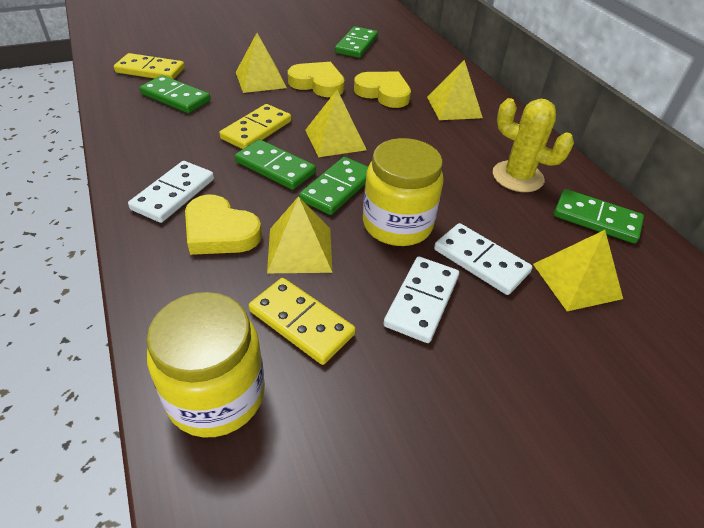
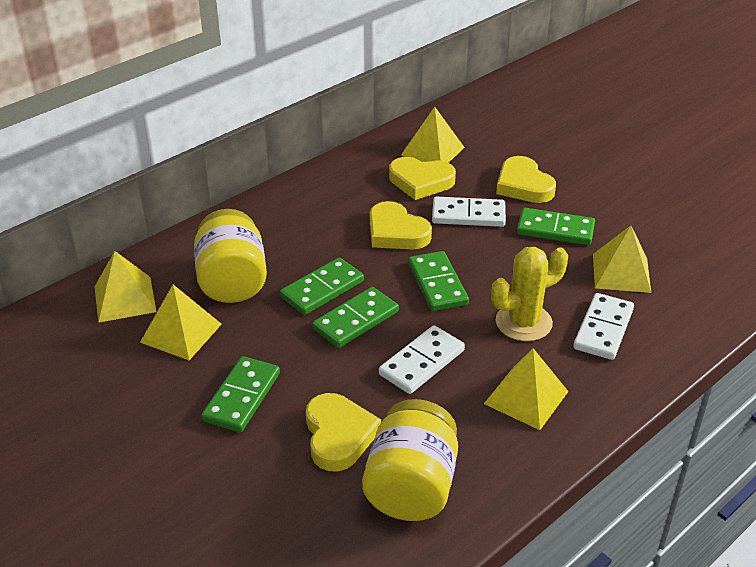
yellow domino: [114,53,185,79] [219,104,291,149] [249,278,356,365] = 3 -> none = 0
yellow heart: [185,194,262,255] [288,62,345,97] [354,72,411,108] = 3 -> [306,393,381,471] [370,201,432,249] [389,157,456,200] [496,156,556,203] = 4

